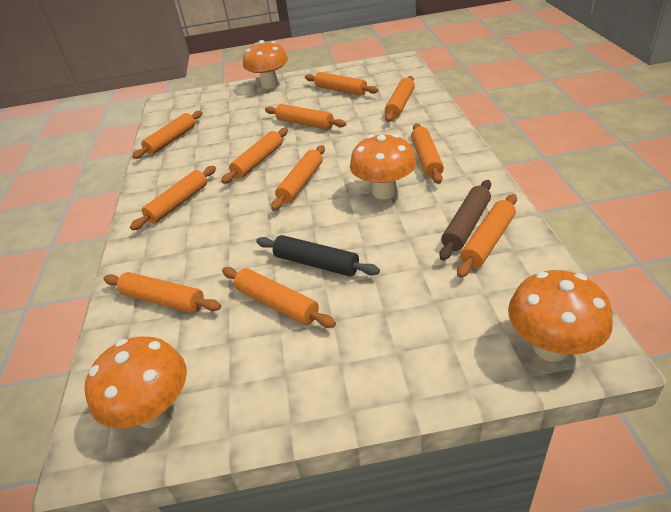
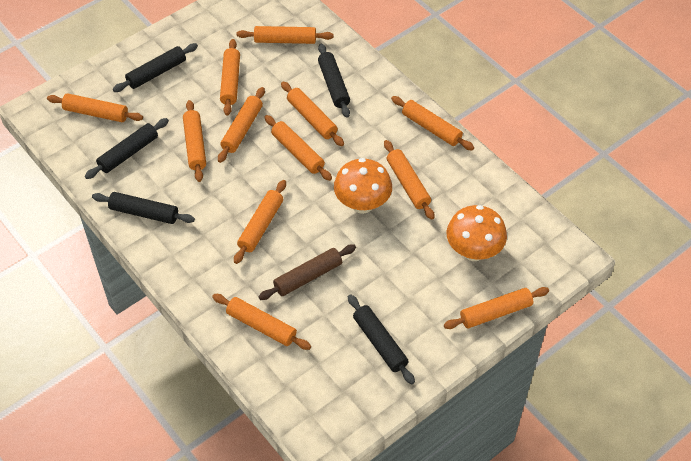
black rolling pin: [256,235,380,277] = 1 -> [85,118,169,179] [92,192,195,224] [113,43,198,92] [318,44,350,118] [348,294,415,384] = 5
orange mushroom: [85,336,187,428] [243,40,288,89] [350,134,416,199] [508,270,613,362] = 4 -> [334,158,392,214] [447,205,507,261] = 2
orange rolling pin: [103,272,221,313] [130,166,216,230] [132,111,202,159] [221,128,288,184] [222,267,336,328] [265,104,346,130] [271,145,325,211] [305,72,379,96] [385,76,415,122] [411,123,444,184] [457,194,517,278] = 11 -> [47,93,143,122] [183,100,206,182] [212,294,311,350] [218,87,265,163] [220,39,240,115] [234,180,286,264] [237,26,334,44] [265,115,332,181] [281,82,344,146] [384,140,434,220] [391,96,474,150] [444,287,549,329] = 12

